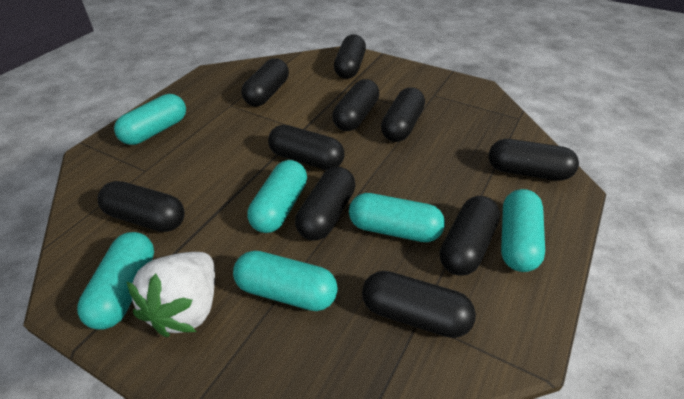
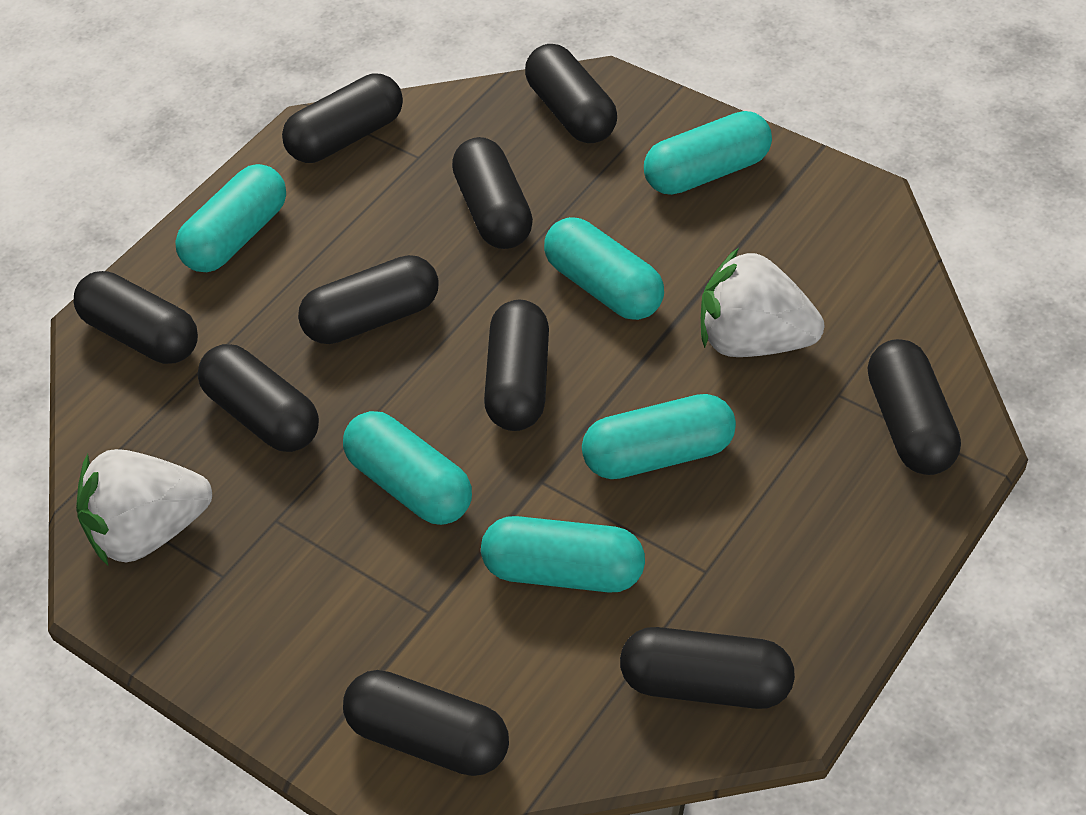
white strawberry: [126,252,215,337] = 1 -> [76,449,212,566] [701,248,824,357] = 2

